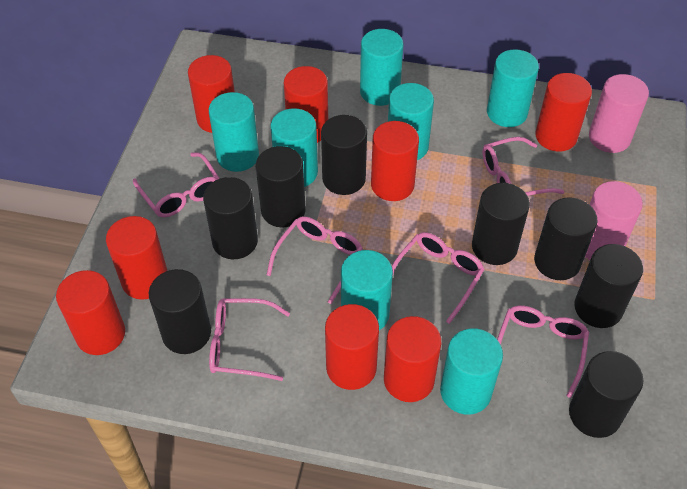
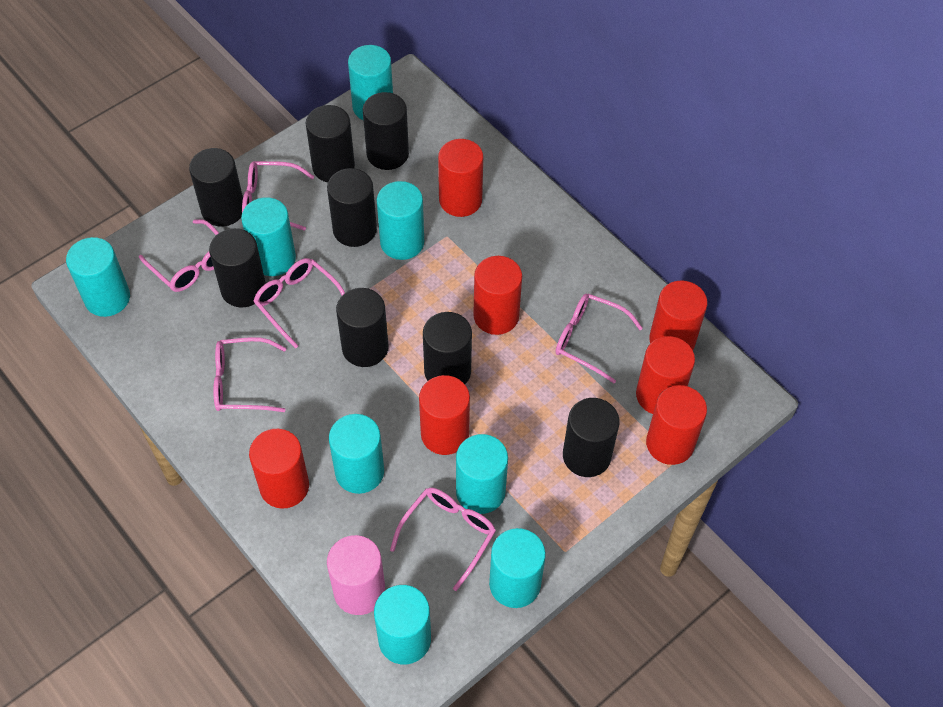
pink cylinder: [585,181,643,260] [589,74,649,153] = 2 -> [327,535,385,615] = 1
red cylinder: [56,270,125,355] [106,216,168,300] [188,55,235,133] [284,66,328,143] [325,304,379,390] [371,121,419,201] [384,316,441,402] [535,73,592,152] = 8 -> [249,429,309,508] [419,375,470,455] [438,139,483,217] [473,256,522,335] [636,336,695,414] [646,385,707,465] [649,280,707,350] = 7
turquoise cylinder: [209,92,259,172] [270,108,318,187] [341,250,393,330] [360,29,403,106] [388,83,434,160] [440,328,503,415] [487,49,539,127] = 7 -> [66,237,130,317] [241,197,296,276] [329,414,384,494] [348,45,393,120] [374,585,431,665] [377,181,424,260] [456,434,508,514] [489,528,546,608] = 8

